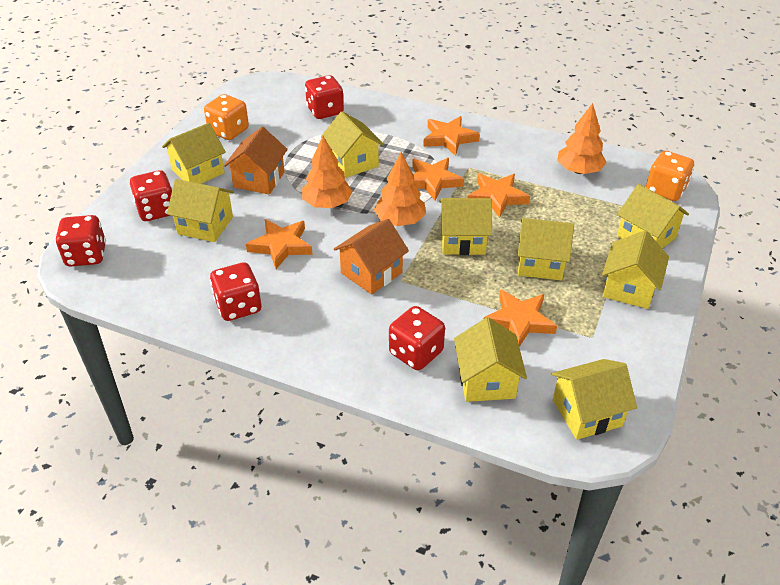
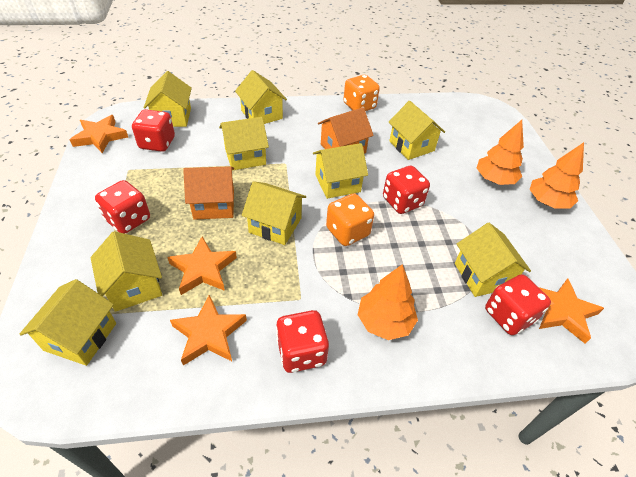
orange star: [246,219,313,269] [412,158,464,200] [423,116,480,156] [468,173,530,218] [484,289,557,347] = 5 -> [70,115,128,153] [167,236,237,295] [170,295,247,366] [539,278,604,344] = 4

